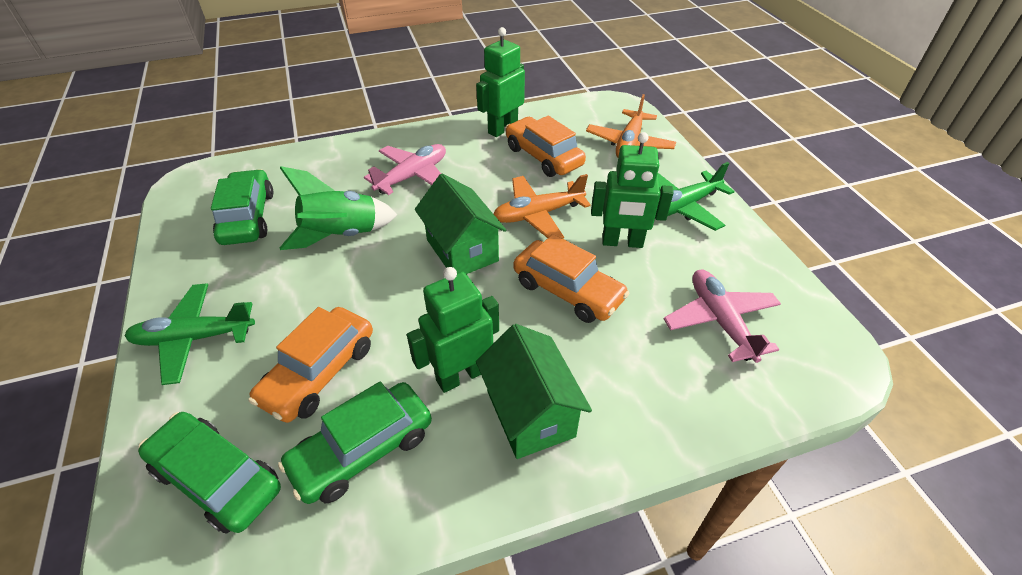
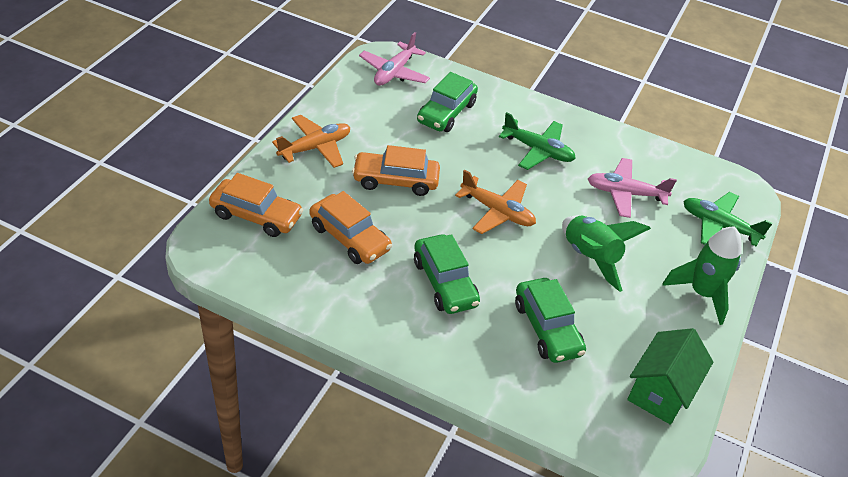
green house: [415,173,506,274] [476,324,592,459] = 2 -> [627,328,713,425] = 1
green robot: [407,267,499,393] [476,27,525,137] [591,132,674,248] = 3 -> none = 0
green rocket: [280,166,397,250] = 1 -> [562,216,651,292] [662,226,742,325] = 2

